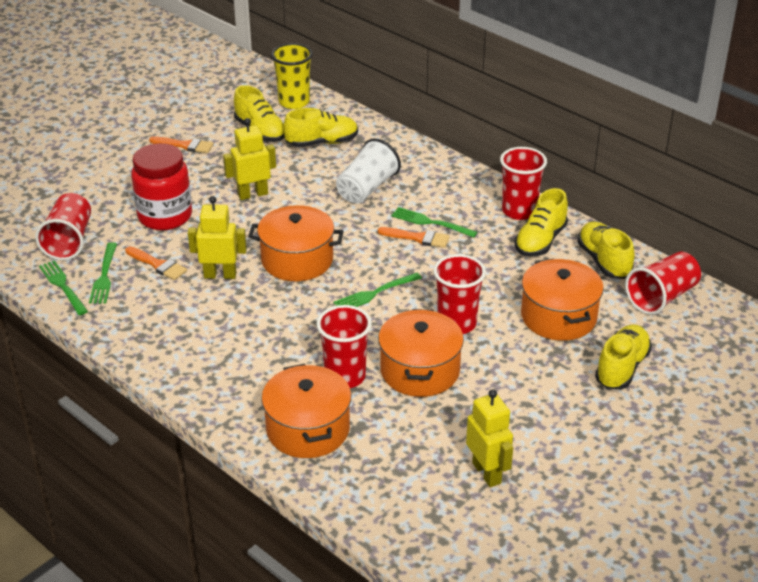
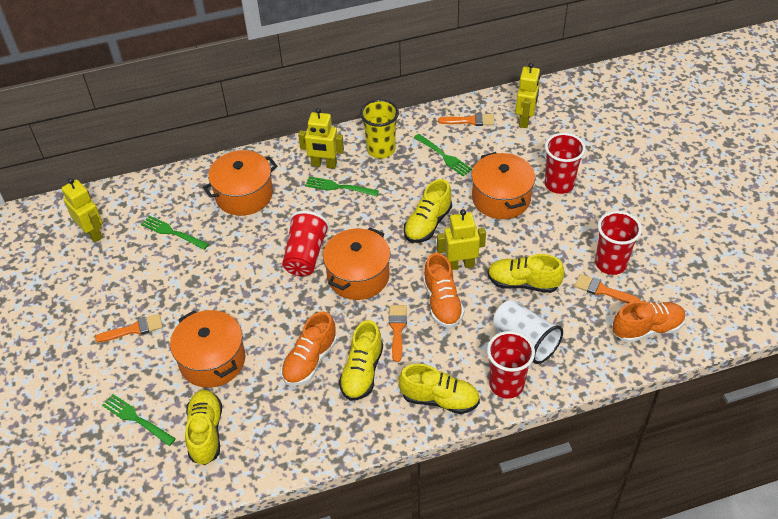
orange brush: [125,246,187,280] [149,136,214,153] [378,227,450,248] = 3 -> [95,314,163,342] [389,305,407,362] [438,113,495,126] [575,274,640,303] = 4
orange shoe: none = 0 -> [281,311,337,386] [423,253,464,328] [612,301,686,343] = 3
red cup: [35,193,91,260] [316,305,372,388] [433,254,486,334] [500,147,547,220] [625,252,701,315] = 5 -> [282,211,330,276] [487,331,535,399] [544,133,586,194] [595,211,642,275] = 4
red jar: [131,143,192,230] = 1 -> none = 0
yellow robot: [188,196,247,279] [223,118,276,200] [466,389,513,487] = 3 -> [61,178,103,243] [298,108,344,169] [437,209,486,270] [515,62,540,128] = 4

